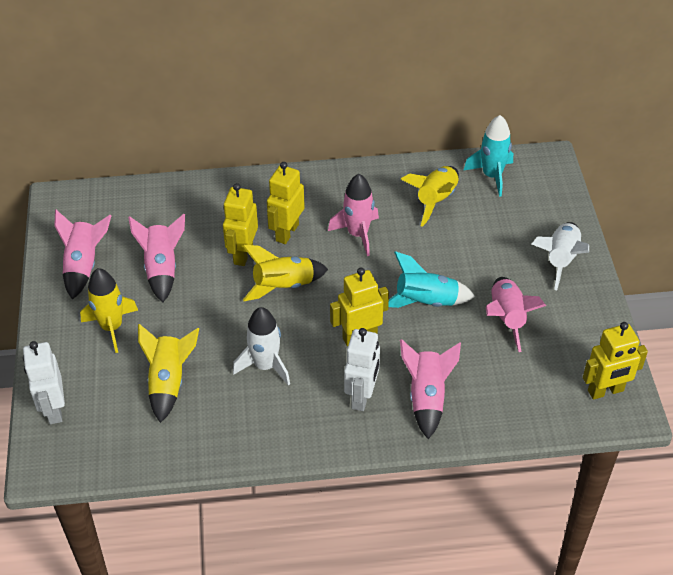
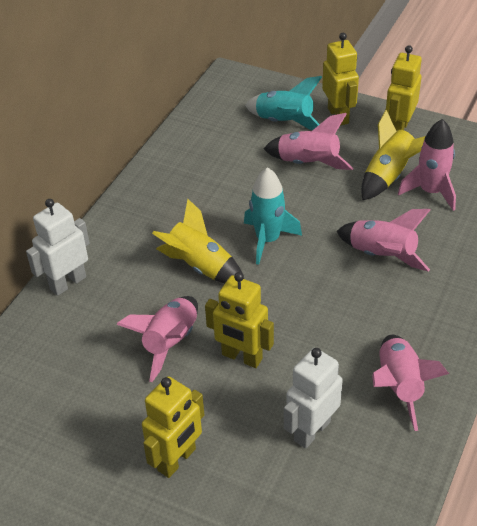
white rocket: [233,307,290,386] [532,222,589,290] = 2 -> none = 0
yellow rocket: [80,268,138,353] [138,324,199,423] [243,245,328,301] [401,166,459,227] = 4 -> [152,199,243,283] [361,110,426,200] = 2

